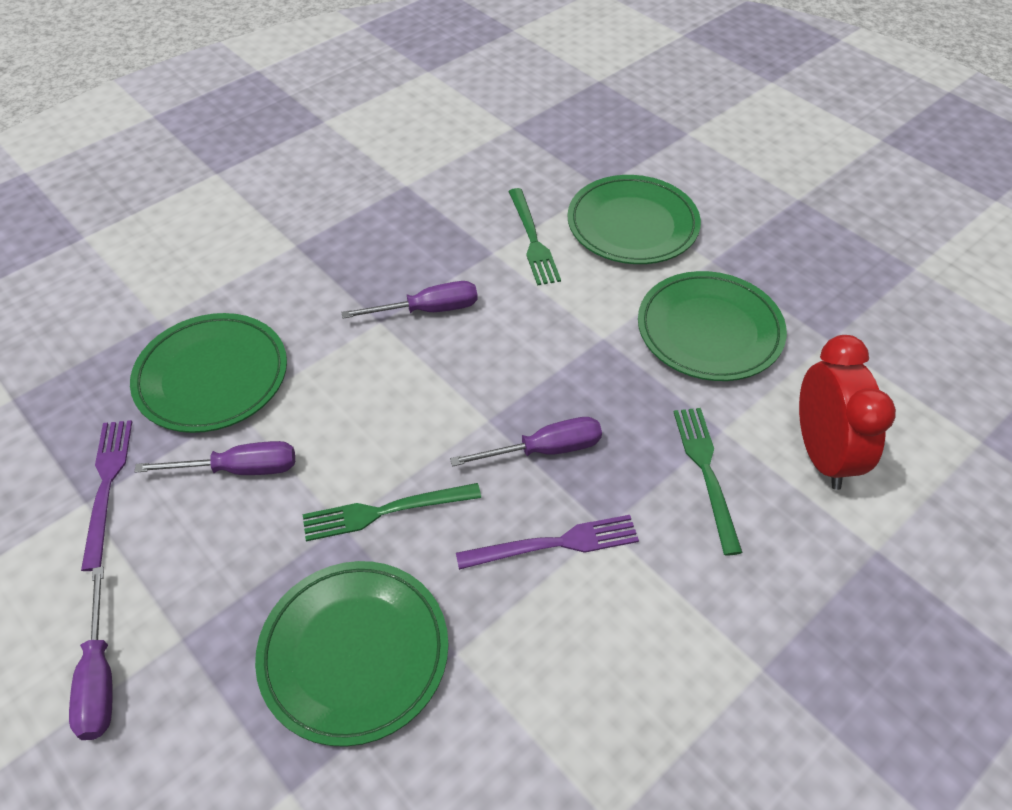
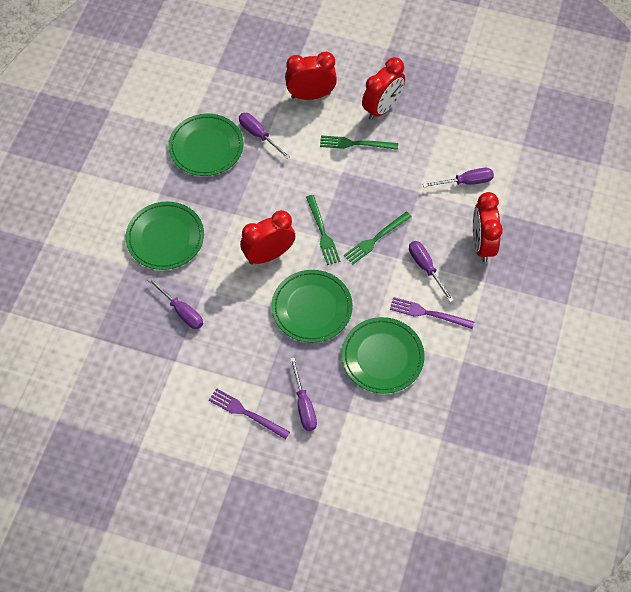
purple screwdriver: [69,566,113,740] [134,441,295,475] [341,281,478,319] [450,417,602,467] = 4 -> [148,277,203,329] [239,113,290,159] [290,357,317,431] [409,241,454,302] [423,168,494,187] = 5
red clock: [799,335,896,490] = 1 -> [240,210,295,264] [285,52,337,100] [362,57,405,120] [473,192,503,262] = 4

